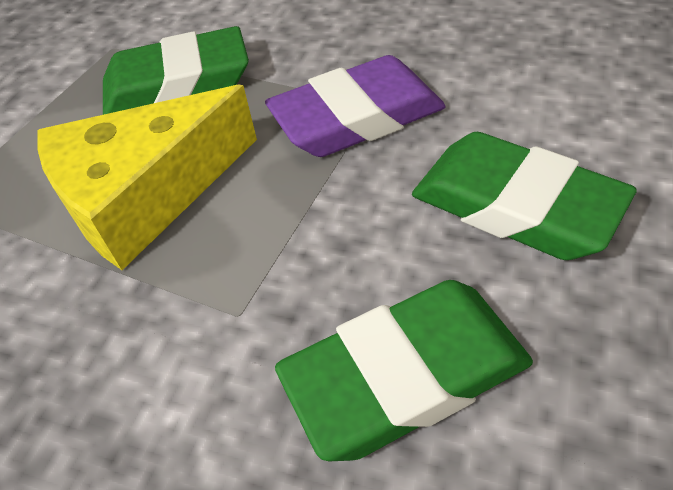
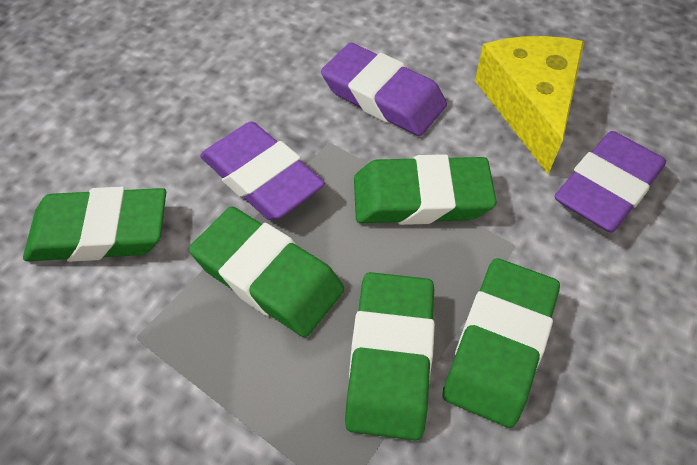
green eraser: [103,26,249,115] [275,280,533,461] [412,132,637,260] = 3 -> [23,187,166,262] [189,206,344,337] [345,272,435,441] [354,154,497,225] [442,258,560,428] = 5
purple eraser: [265,55,446,157] = 1 -> [200,121,325,220] [321,43,447,136] [554,131,666,233] = 3

